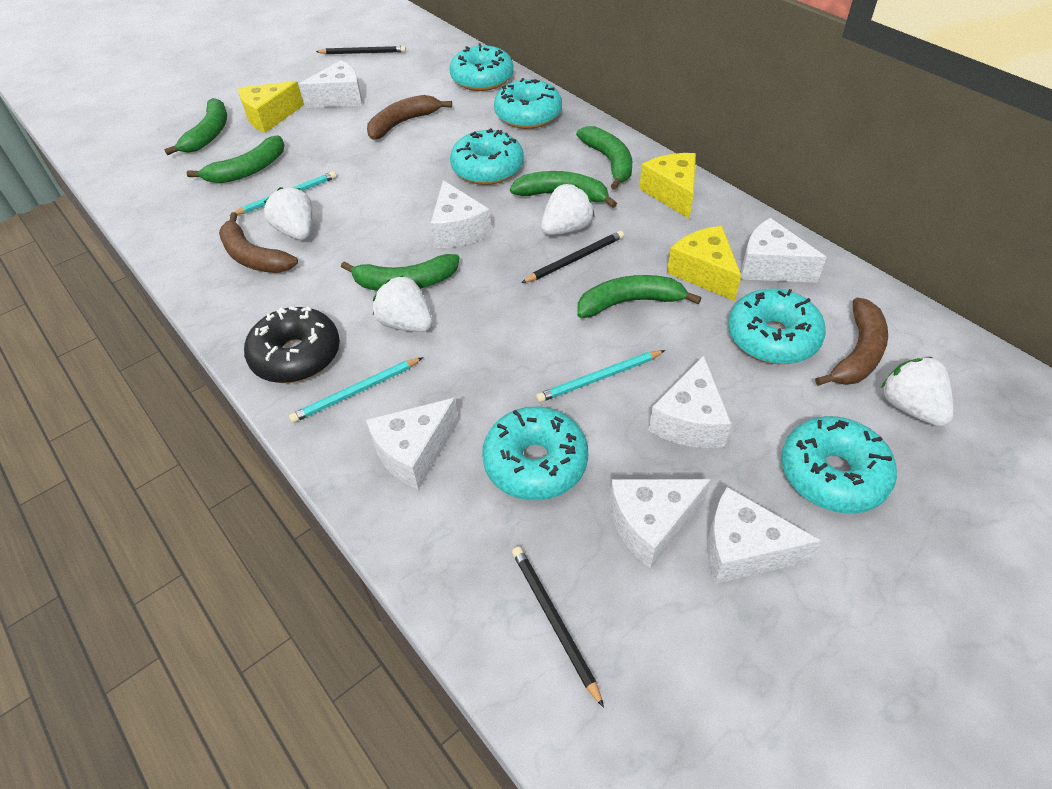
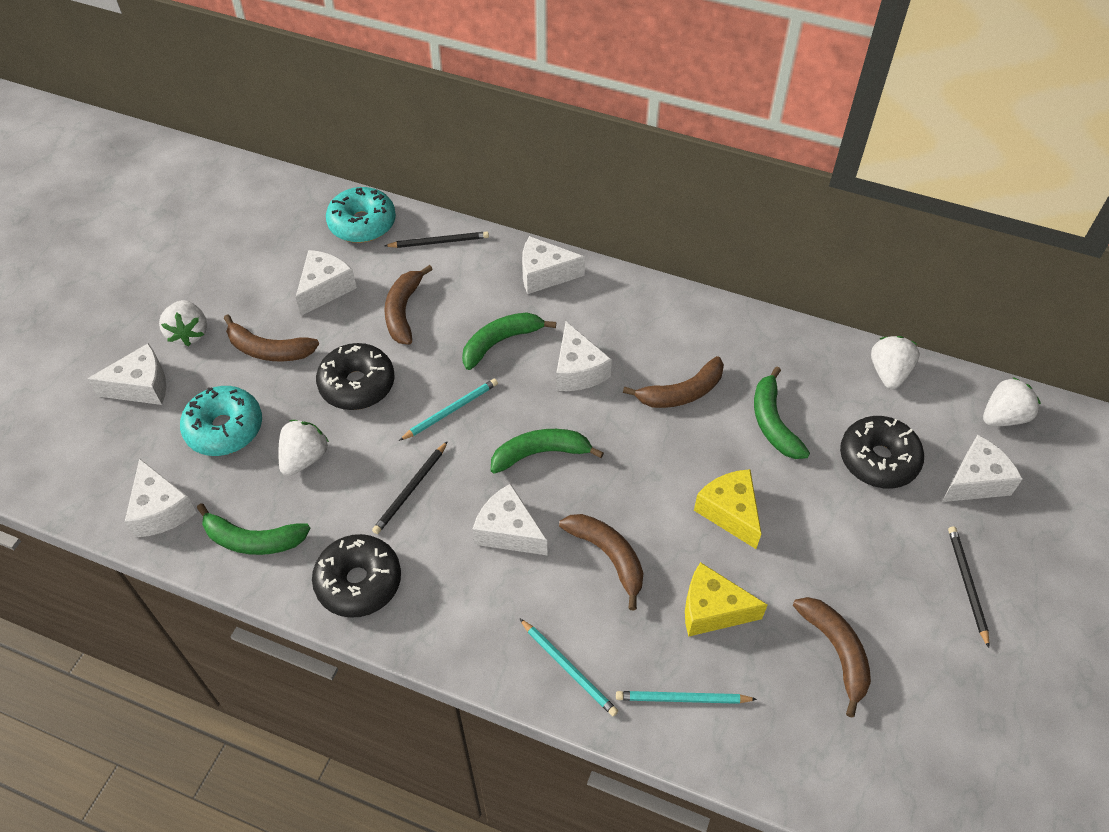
black donut: [244,306,340,383] = 1 -> [312,534,401,618] [316,343,395,410] [840,416,924,488] = 3
brown banana: [219,212,298,273] [367,95,452,140] [815,298,888,386] = 3 -> [224,314,319,361] [384,265,433,345] [559,514,644,610] [623,356,724,408] [793,597,871,718] = 5
green banana: [164,98,227,155] [186,135,285,183] [341,254,460,291] [510,171,617,208] [576,126,632,190] [577,275,701,318] = 6 -> [197,503,311,555] [462,312,556,370] [491,429,604,474] [754,367,810,459] = 4
turquoise donut: [450,43,514,91] [450,128,524,185] [482,407,588,500] [494,78,562,129] [728,289,826,364] [781,416,897,513] = 6 -> [180,386,262,456] [326,187,396,243] = 2
yellow cheese: [238,81,304,133] [639,153,696,219] [667,226,741,301] = 3 -> [685,562,767,637] [694,469,761,549] = 2

